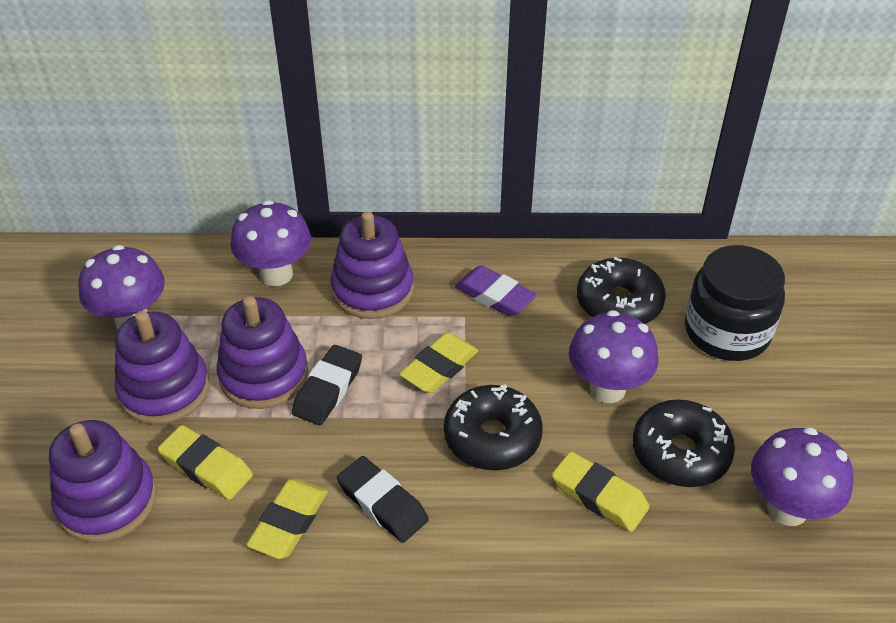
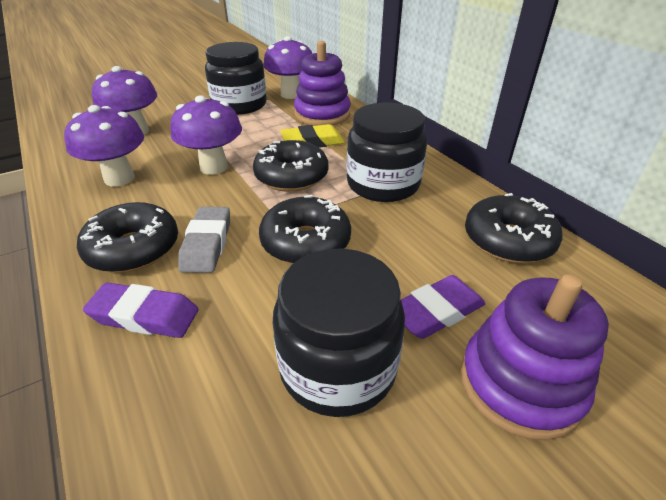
black donut: [444,385,543,471] [577,257,666,324] [633,399,735,487] = 3 -> [77,202,178,273] [253,140,328,192] [259,195,351,264] [465,193,563,263] = 4
black eraser: [292,345,362,425] [337,456,429,543] = 2 -> none = 0
black jar: [685,245,785,361] = 1 -> [205,42,267,115] [273,249,405,417] [347,102,427,202] = 3
grey eraser: none = 0 -> [178,207,230,273] = 1
purple eraser: [455,265,537,317] = 1 -> [83,282,199,338] [401,275,486,339] = 2
purple stacking toy: [49,420,157,543] [115,311,209,425] [217,296,308,409] [331,211,414,319] = 4 -> [294,41,351,126] [461,274,609,440] = 2
yellow eraser: [158,425,253,500] [246,479,328,559] [399,332,478,393] [552,451,650,532] = 4 -> [280,124,345,148] = 1

